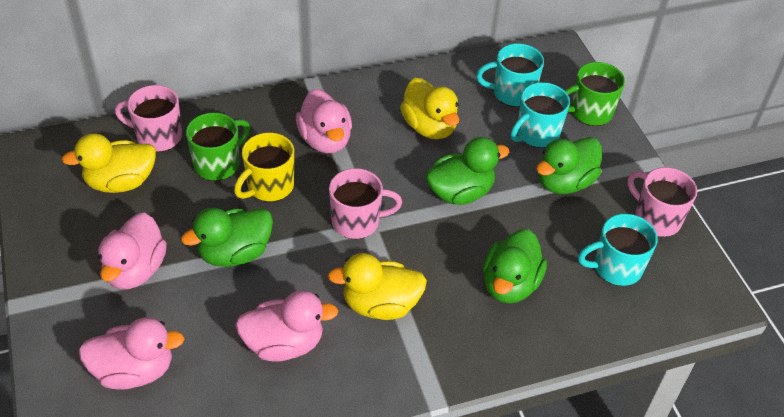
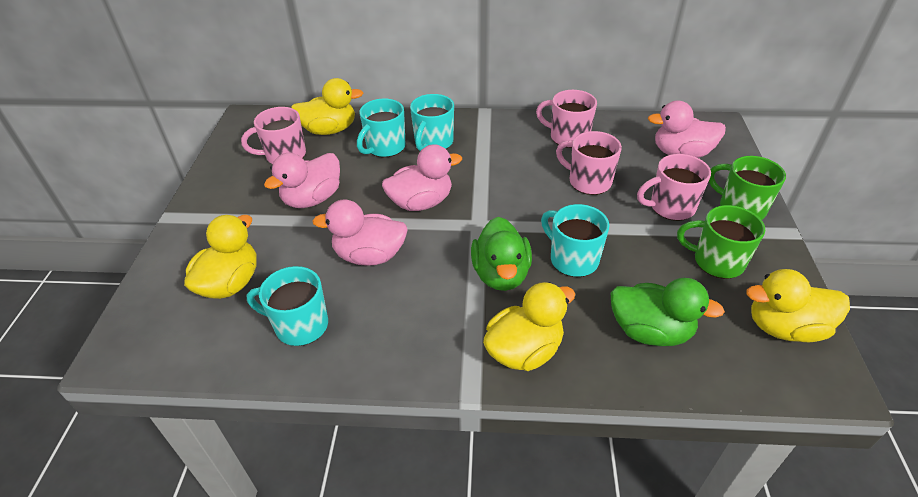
green duck: [181,208,273,267] [425,137,509,205] [483,229,547,304] [536,137,602,194] = 4 -> [471,217,532,291] [610,278,725,346] = 2
pink mug: [115,85,182,152] [329,168,402,239] [627,167,697,237] = 3 -> [241,107,306,164] [536,90,597,148] [556,131,622,195] [637,154,711,221] = 4
turquoise mug: [476,43,544,107] [511,82,570,148] [578,214,658,286] = 3 -> [246,266,328,346] [357,99,406,157] [410,94,454,151] [541,204,609,277] = 4
yellow duck: [62,133,156,193] [328,253,427,320] [400,78,459,139] = 3 -> [184,215,257,299] [291,78,363,135] [483,282,575,371] [746,269,850,342] = 4
yellow mug: [234,133,294,202] = 1 -> none = 0

